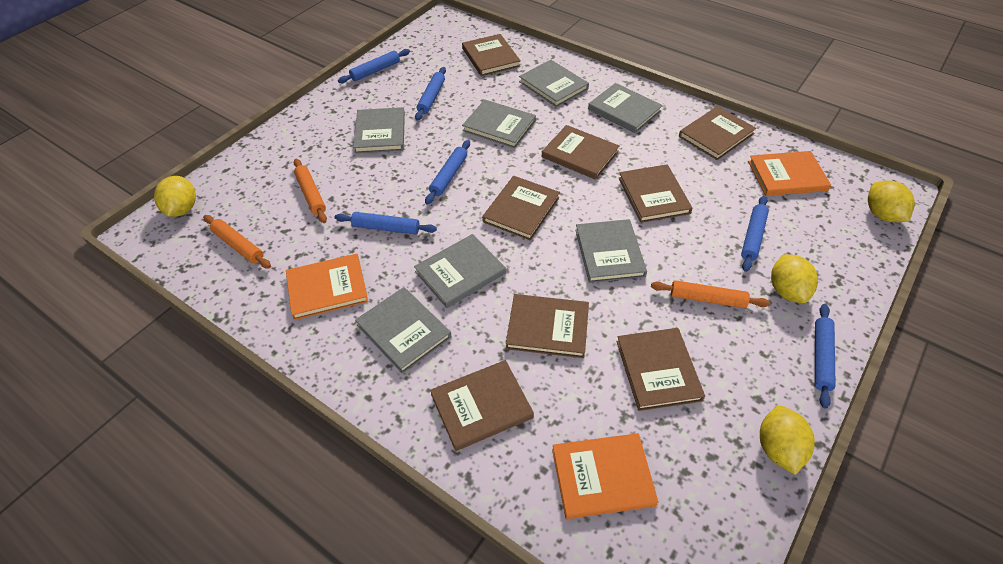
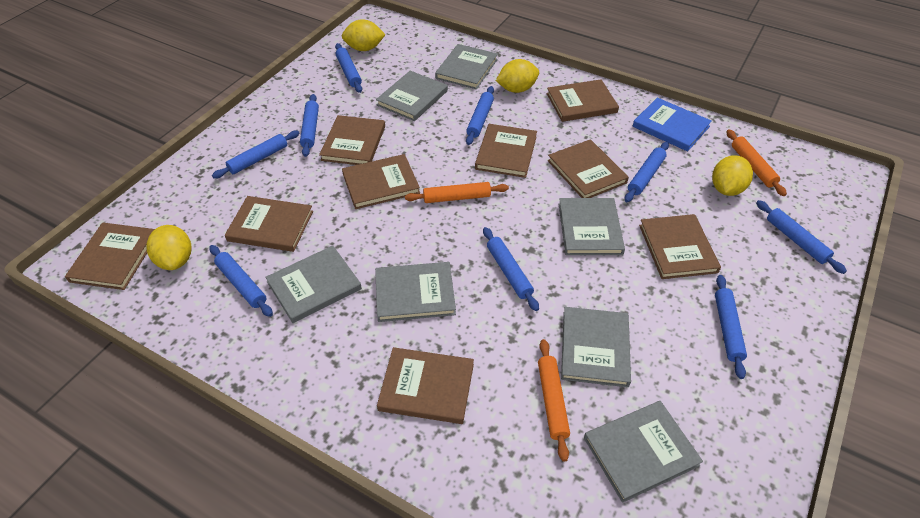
blue book: none = 0 -> [633,98,712,151] = 1
blue rolling pin: [335,212,437,235] [338,49,410,83] [415,67,446,121] [425,140,470,205] [741,196,769,272] [815,304,836,409] = 6 -> [209,245,273,317] [212,131,299,179] [300,94,319,157] [335,43,362,93] [466,86,494,145] [483,227,539,311] [625,142,669,202] [715,275,747,379] [756,200,847,274] = 9
brown book: [430,360,534,451] [462,34,521,76] [482,176,560,240] [506,294,589,358] [542,125,620,180] [616,328,705,411] [619,164,693,223] [679,106,756,160] = 8 -> [65,222,155,290] [225,196,313,252] [319,115,385,165] [342,154,420,209] [377,347,474,424] [475,124,537,178] [546,79,619,122] [548,139,629,198] [639,214,721,279] = 9
orange book: [286,254,368,320] [552,433,658,519] [748,151,831,196] = 3 -> none = 0

